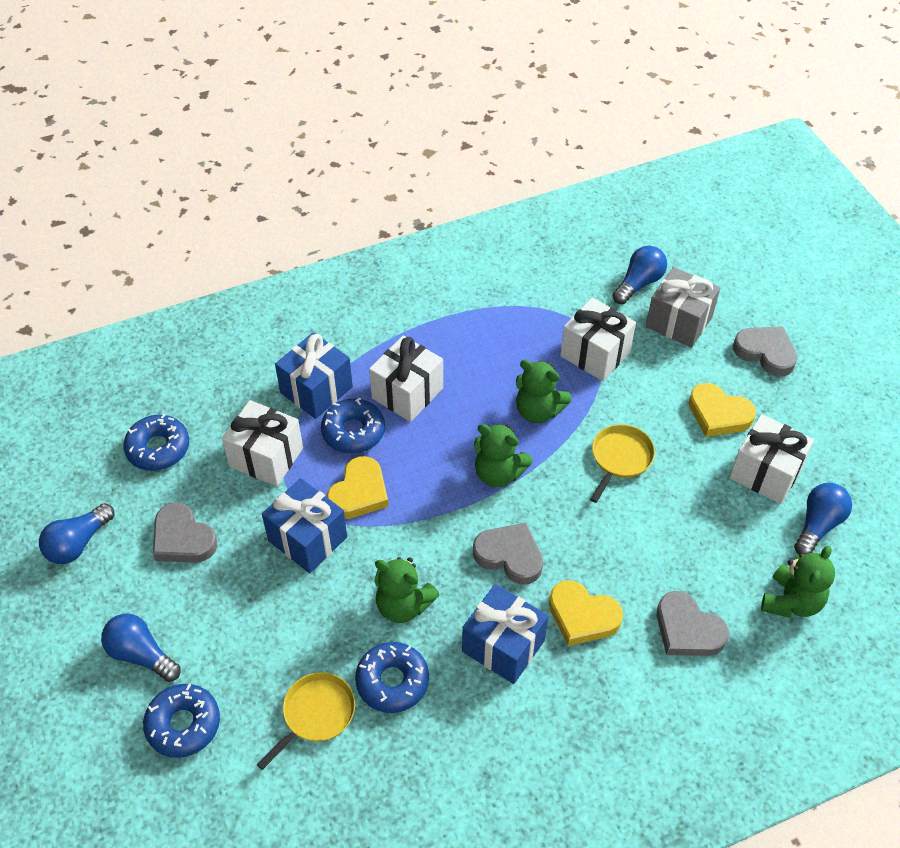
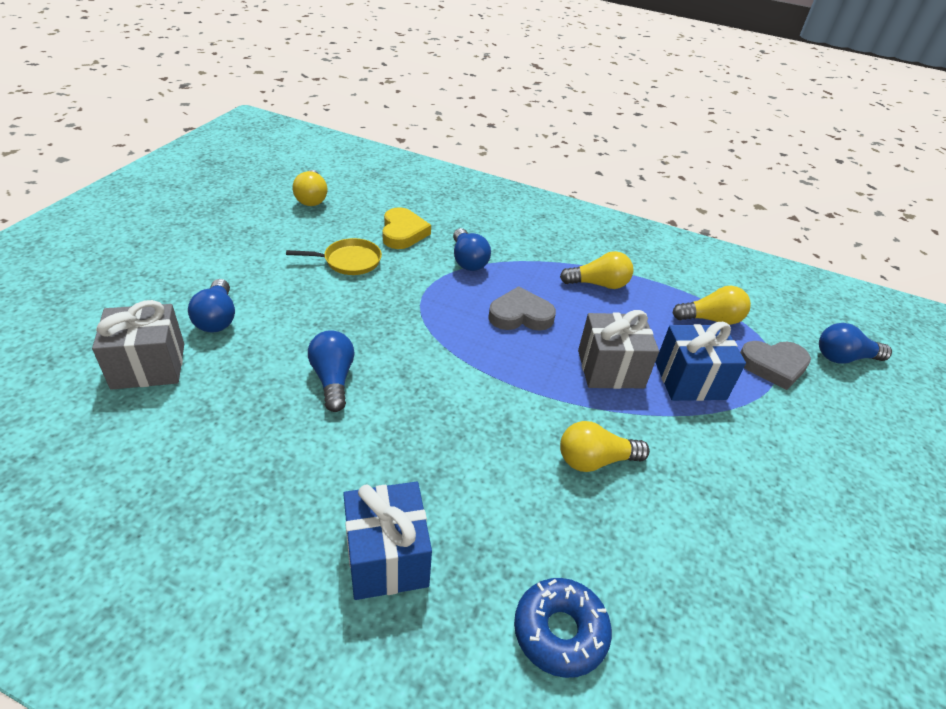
blue donut: [123,414,189,471] [143,684,220,758] [321,398,385,454] [355,642,429,713] = 4 -> [514,578,612,678] = 1
blue gift: [262,478,347,573] [275,332,353,419] [462,584,548,684] = 3 -> [343,482,432,600] [655,322,746,401] = 2
green teddy bear: [374,557,439,623] [474,424,533,487] [516,359,572,423] [761,546,835,618] = 4 -> none = 0
grey gift: [646,267,720,348] = 1 -> [92,300,184,390] [578,310,659,389] = 2
grey heart: [153,502,217,563] [473,523,543,585] [657,591,729,656] [733,326,798,376] = 4 -> [488,286,556,331] [740,341,811,390] = 2
white gift: [222,400,303,486] [369,336,443,422] [560,297,636,381] [729,414,814,504] = 4 -> none = 0
yellow heart: [326,456,388,519] [549,580,623,646] [688,383,756,437] = 3 -> [382,207,431,249] = 1
yellow light bulb: none = 0 -> [293,170,328,206] [560,251,633,289] [560,421,650,472] [673,286,751,325] = 4
yellow pan: [256,672,355,770] [590,424,655,503] = 2 -> [286,238,382,275] = 1

